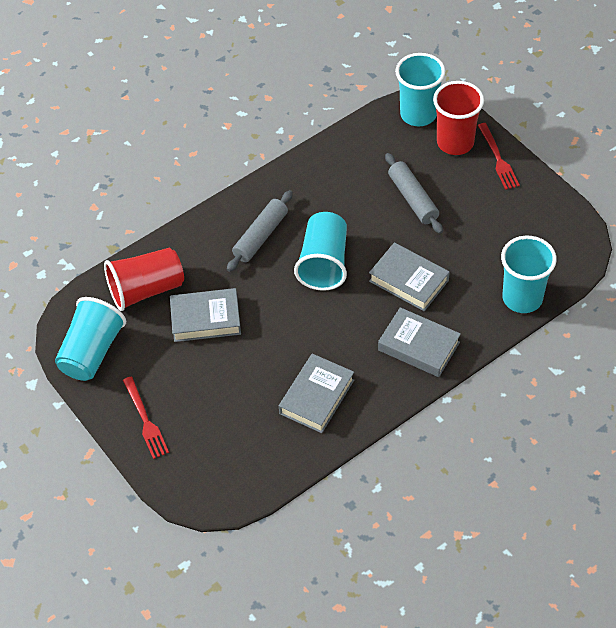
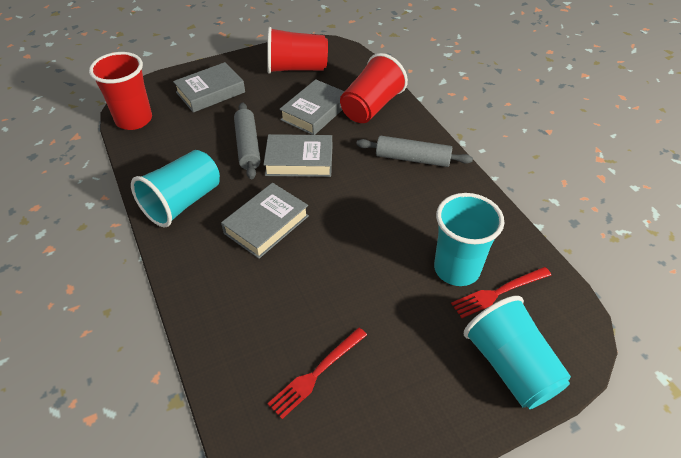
red cup: [104,248,184,311] [433,81,484,155] = 2 -> [89,52,152,130] [267,27,328,74] [340,53,408,123] = 3
turquoise cup: [55,297,126,381] [294,212,347,291] [395,53,445,126] [501,236,557,313] = 4 -> [131,150,220,227] [434,193,504,286] [464,296,571,409] = 3

